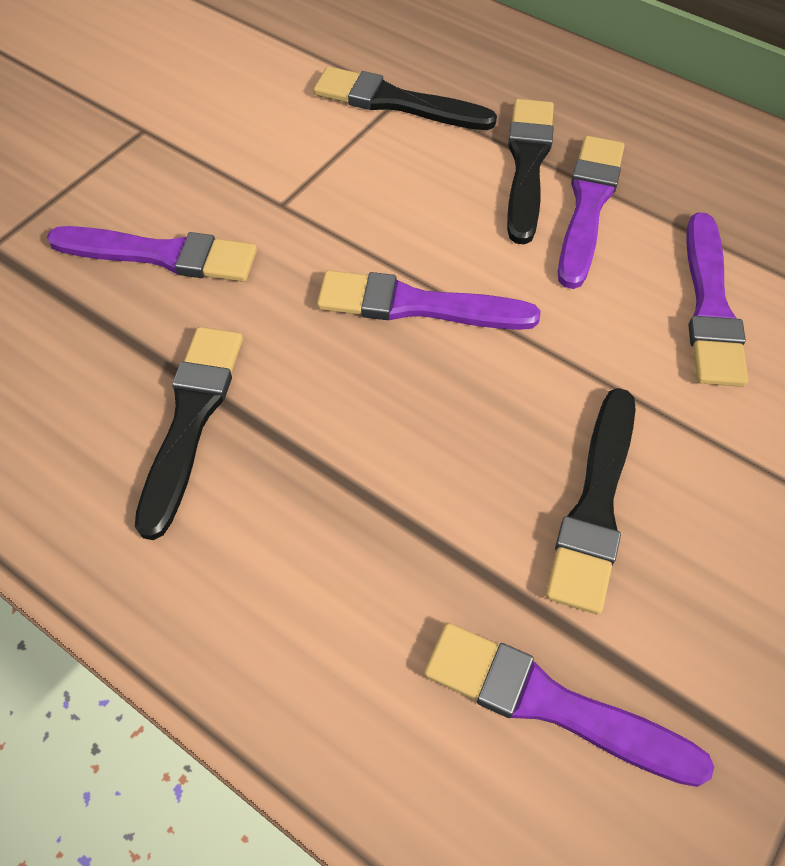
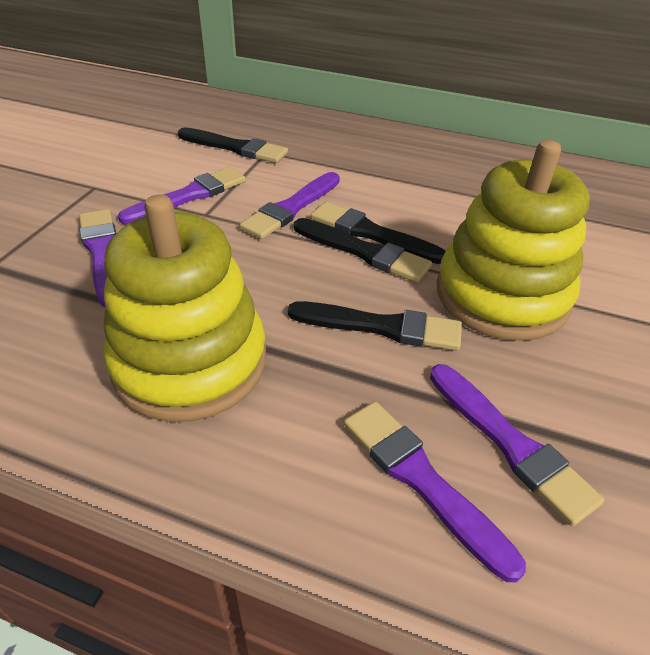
yellow stacking toy: none = 0 -> [103,195,266,422] [437,140,590,341] = 2

